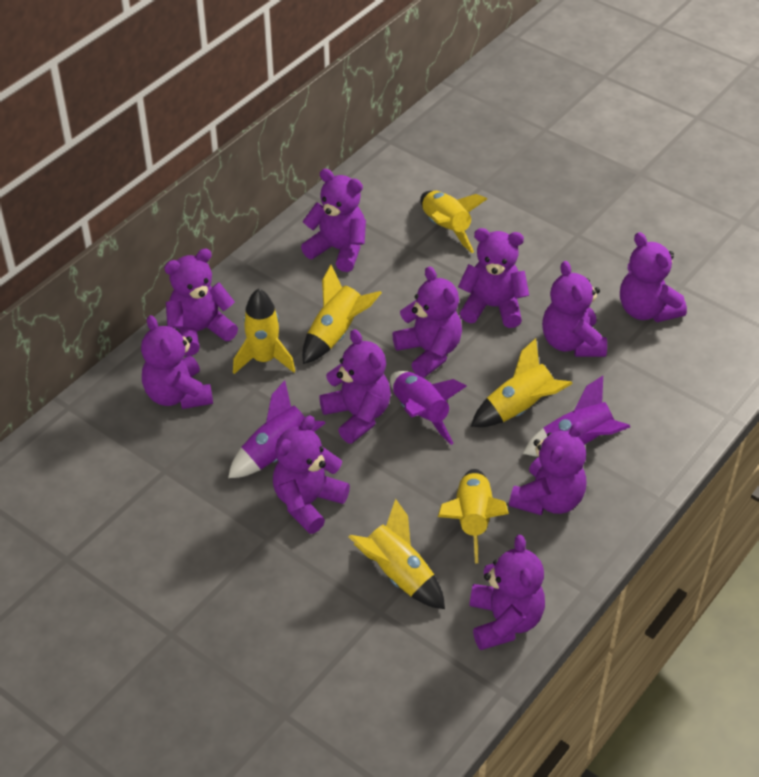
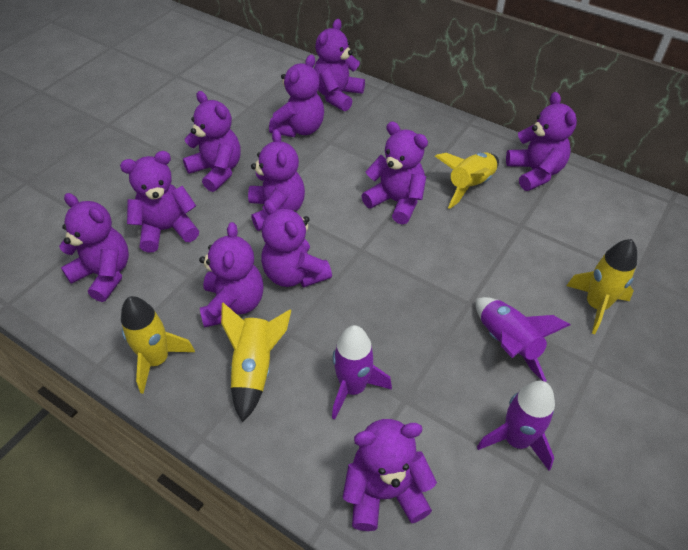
yellow rocket: [233,288,295,374] [302,265,382,364] [349,499,445,609] [420,191,487,253] [438,469,509,563] [471,338,573,427] = 6 -> [121,296,195,394] [221,303,291,422] [435,152,499,209] [566,239,637,334] = 4

